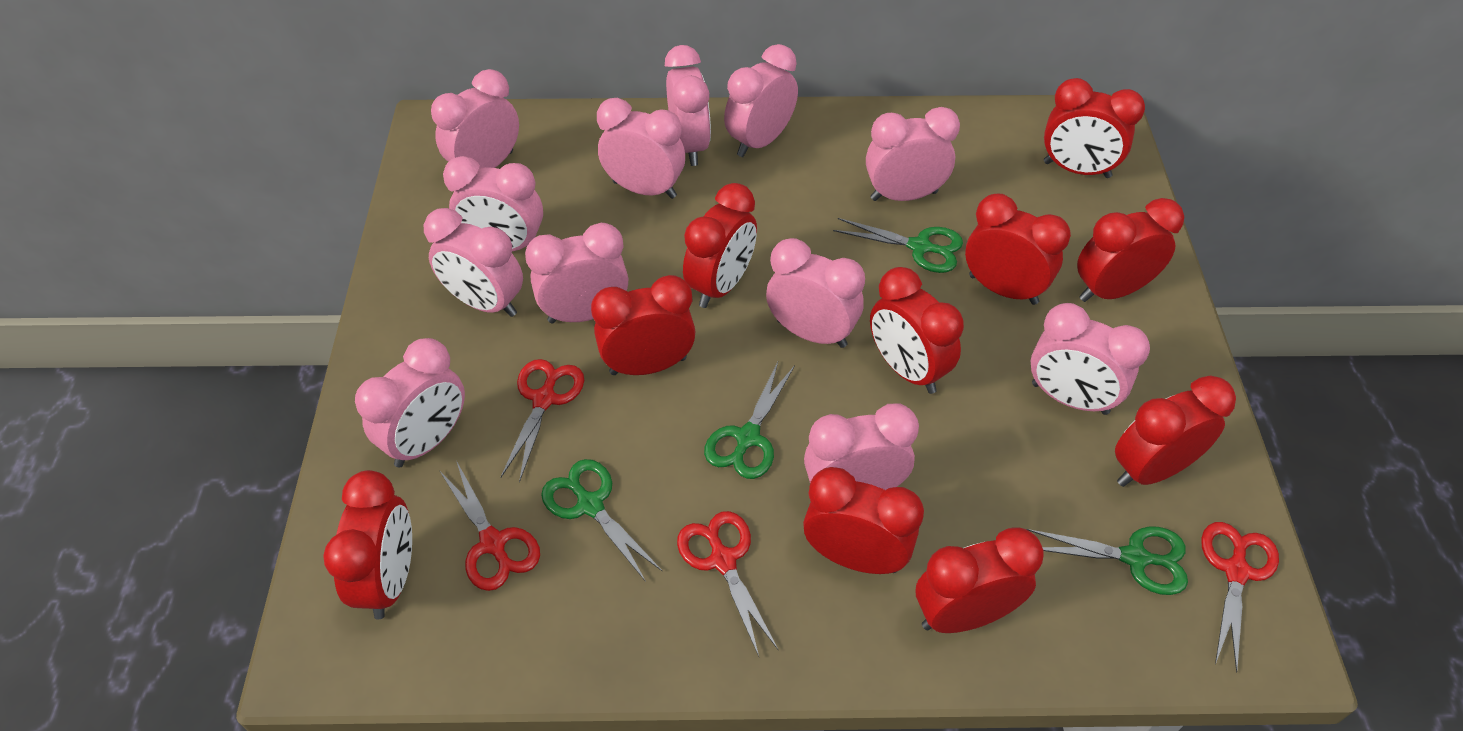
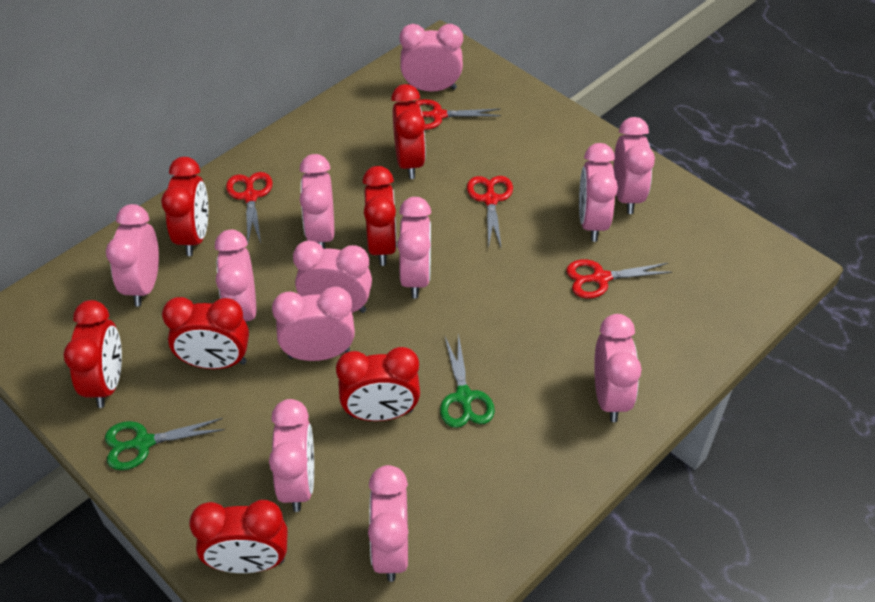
green scissors: [541,459,663,582] [704,362,795,479] [833,218,963,273] [1026,526,1188,595] = 4 -> [105,418,225,470] [440,333,495,428] = 2
red clock: [323,470,412,619] [591,275,696,375] [683,183,757,308] [803,467,924,574] [870,267,964,394] [916,528,1044,633] [965,194,1071,305] [1044,78,1145,178] [1077,198,1184,302] [1115,376,1236,487] = 10 -> [63,300,122,408] [161,157,208,256] [162,297,249,369] [189,500,288,573] [336,347,420,421] [362,166,397,266] [391,84,426,179] = 7

